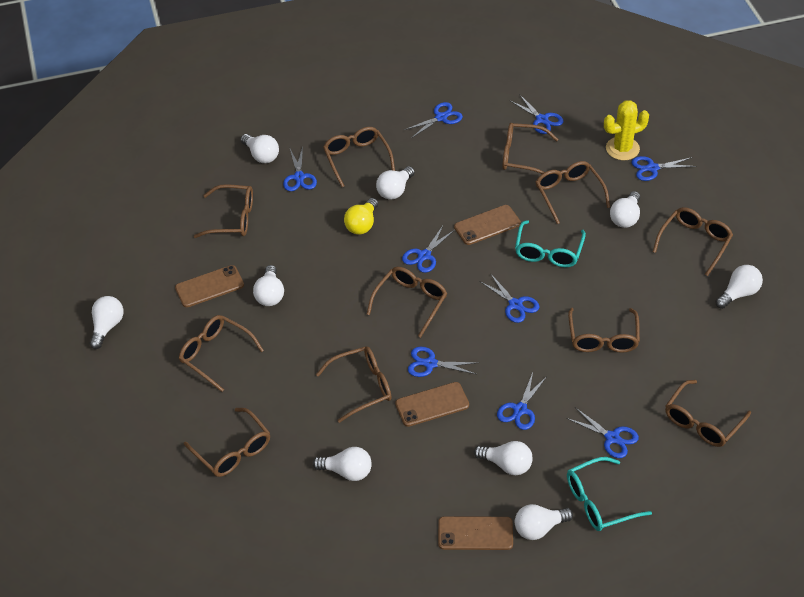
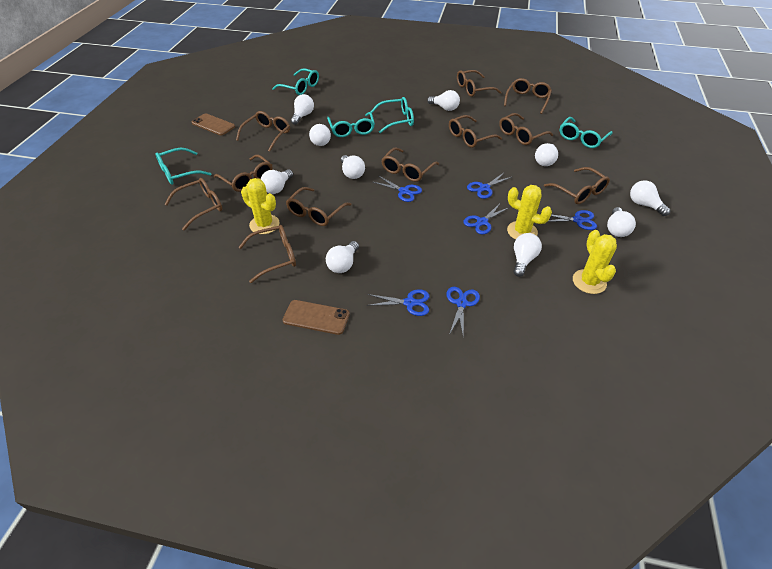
blue scissors: [283,146,317,191] [402,226,455,273] [404,102,463,138] [408,346,478,377] [479,273,539,323] [497,373,547,430] [511,94,563,134] [566,407,639,458] [631,156,696,181] = 9 -> [366,289,429,316] [373,176,422,202] [446,287,480,338] [464,203,510,234] [467,172,511,199] [540,210,597,230] = 6
brown phone: [175,265,244,307] [395,382,469,427] [438,516,513,550] [454,205,521,245] = 4 -> [192,113,235,135] [283,300,350,335] = 2
turquoise glasses: [515,220,586,267] [567,457,652,531] = 2 -> [156,148,212,185] [272,68,319,95] [327,112,375,137] [371,97,414,133] [560,117,613,148] = 5
white light bulb: [90,296,123,349] [241,134,279,163] [253,265,284,306] [313,447,372,481] [376,166,415,200] [474,441,533,475] [515,504,573,540] [610,191,640,228] [715,265,763,309] = 9 -> [261,169,293,194] [291,94,314,125] [309,124,331,146] [326,241,359,273] [341,155,365,179] [427,90,460,111] [514,233,542,277] [535,143,558,166] [607,207,636,237] [630,180,671,216] = 10
yellow cactus: [604,100,649,160] = 1 -> [241,178,280,234] [507,185,552,239] [573,230,617,294] = 3
yellow light bulb: [344,198,378,235] = 1 -> none = 0

